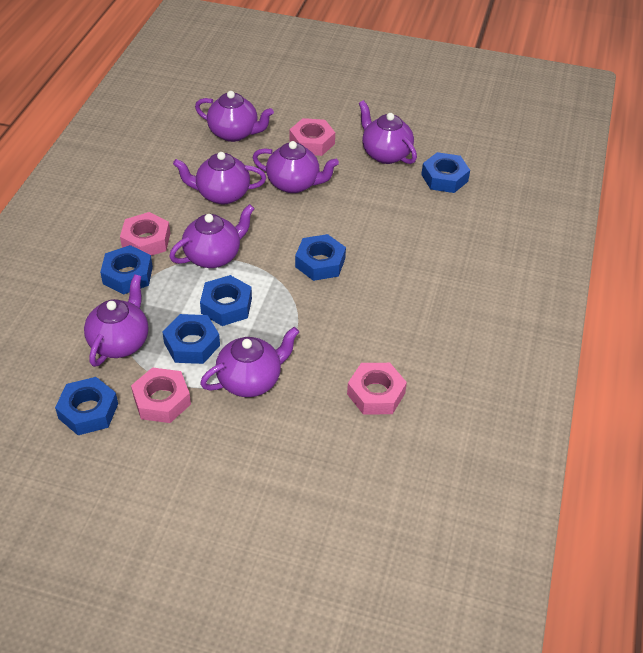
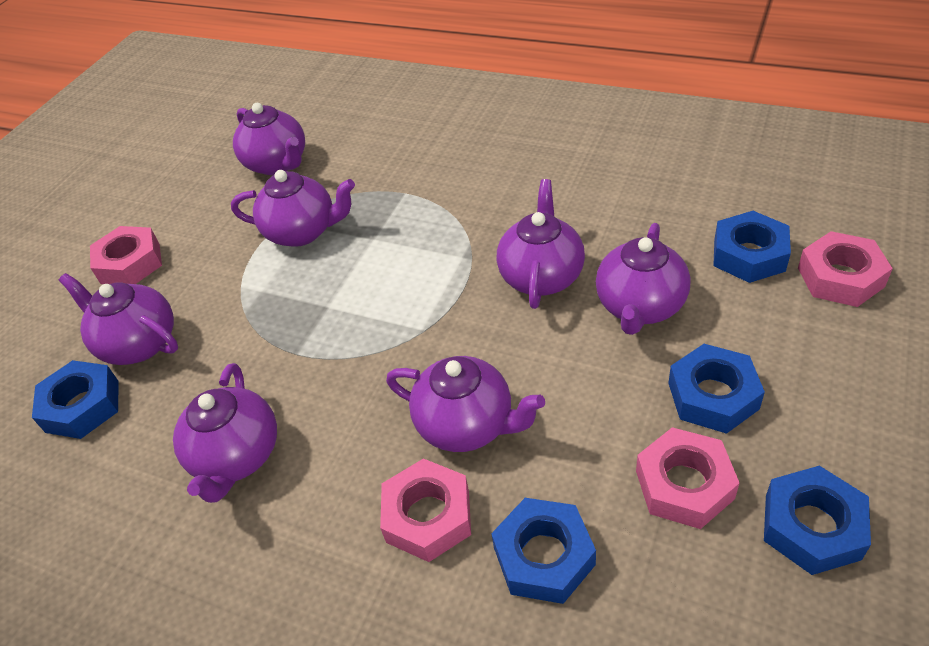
blue nut: [55,377,118,435] [100,245,153,294] [162,314,220,364] [200,275,252,326] [295,234,346,281] [421,152,470,193] = 6 -> [32,360,119,439] [491,498,596,604] [668,344,765,434] [713,211,791,283] [764,466,871,575] = 5

